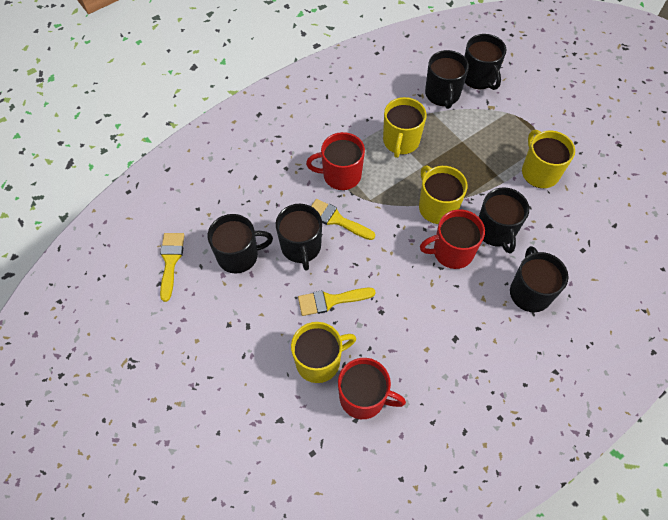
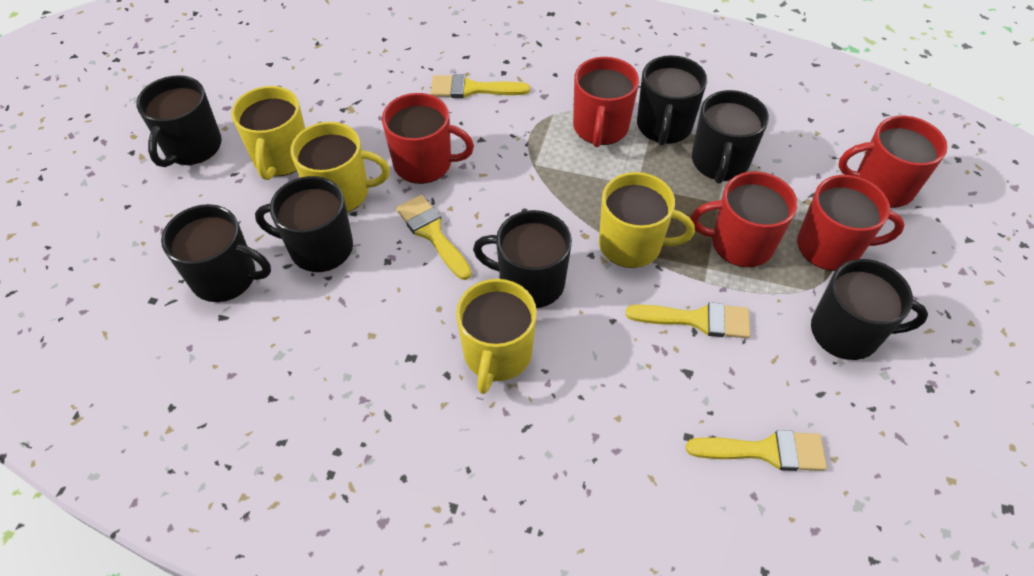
black mug: [208,214,273,274] [276,204,322,270] [425,50,469,109] [464,34,506,90] [479,187,529,253] [510,246,569,312] = 6 -> [136,75,222,167] [161,204,271,302] [255,176,353,272] [473,210,572,308] [637,55,707,146] [692,90,769,184] [811,259,928,360] = 7
red mug: [306,132,365,190] [338,358,406,419] [420,209,485,269] = 3 -> [382,93,474,184] [573,57,639,147] [691,171,797,267] [797,175,904,271] [838,116,948,208] = 5
yellow brush: [160,233,185,302] [298,288,376,316] [311,199,375,240] = 3 -> [396,195,472,280] [430,74,530,98] [626,302,750,338] [686,430,827,471] = 4

